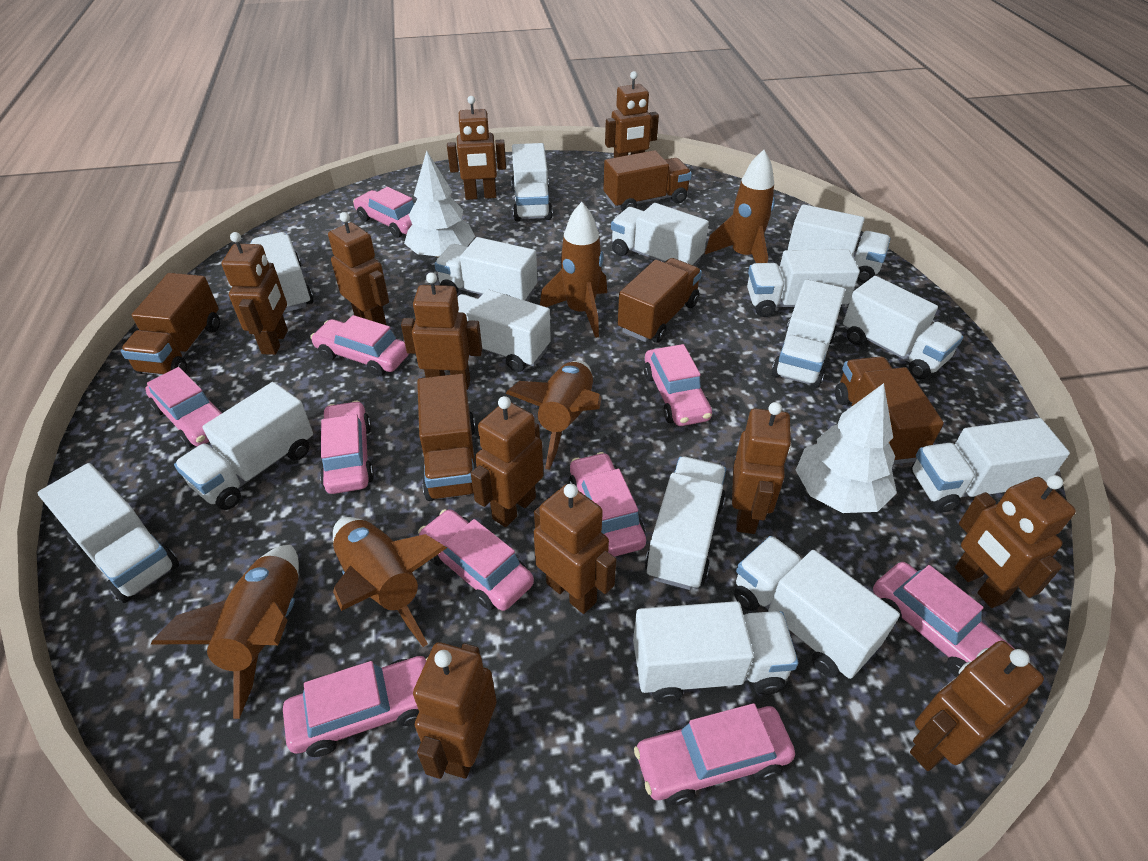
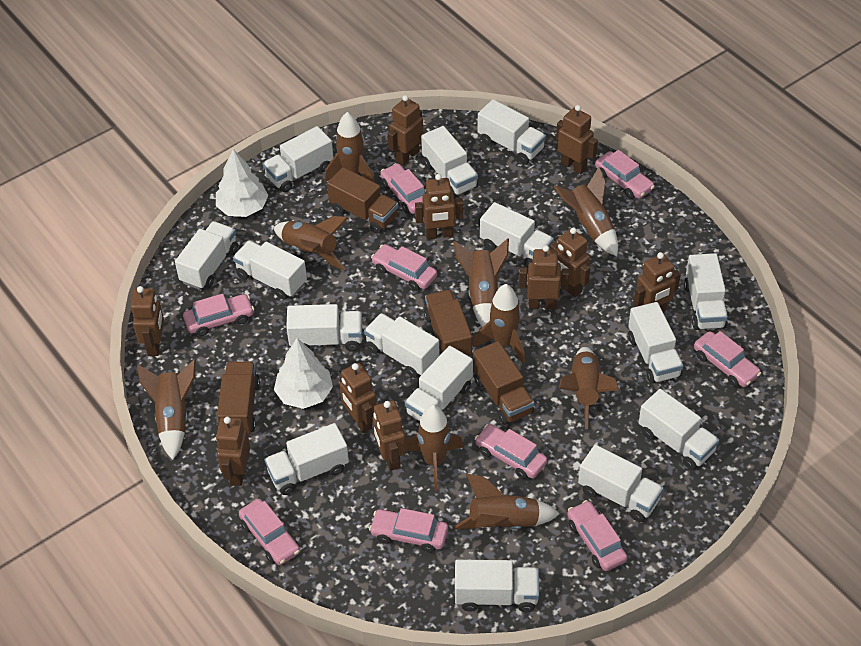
brown robot: [222,232,288,355] [328,212,389,325] [401,272,482,390] [413,642,496,779] [447,96,506,200] [471,396,543,527] [534,484,616,614] [605,71,659,158] [732,402,791,534] [910,641,1044,771] [955,475,1076,608] = 11 -> [131,286,164,356] [216,417,250,486] [339,363,377,433] [373,400,406,471] [388,95,424,165] [415,174,463,239] [519,245,570,309] [549,227,590,297] [556,105,598,174] [633,252,681,312] = 10
brown rocket: [151,545,299,719] [333,517,447,647] [505,360,601,470] [540,202,607,338] [705,150,775,263] = 5 -> [137,359,196,460] [273,216,348,270] [324,112,375,183] [406,405,464,491] [453,238,509,327] [454,473,559,529] [472,284,525,364] [554,167,618,256] [559,347,619,429] = 9
brown truck: [121,273,220,375] [417,374,476,501] [603,150,692,212] [618,258,702,343] [835,357,944,464] = 5 -> [217,362,260,434] [327,167,398,234] [424,290,472,356] [473,341,534,425] = 4
pink car: [145,367,225,448] [283,656,428,757] [310,315,409,376] [320,401,374,494] [353,187,414,238] [418,509,534,611] [569,452,646,557] [634,703,795,805] [644,344,712,426] [873,562,1015,677] = 10 -> [183,294,254,336] [239,499,300,565] [369,508,448,553] [371,244,437,291] [381,163,426,214] [475,424,547,479] [567,500,627,571] [595,150,655,199] [694,331,761,387] = 9

